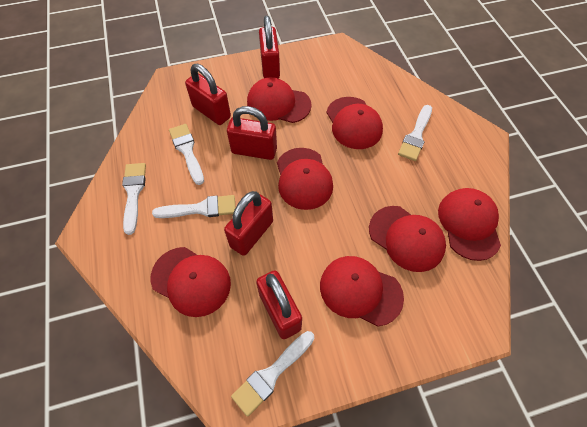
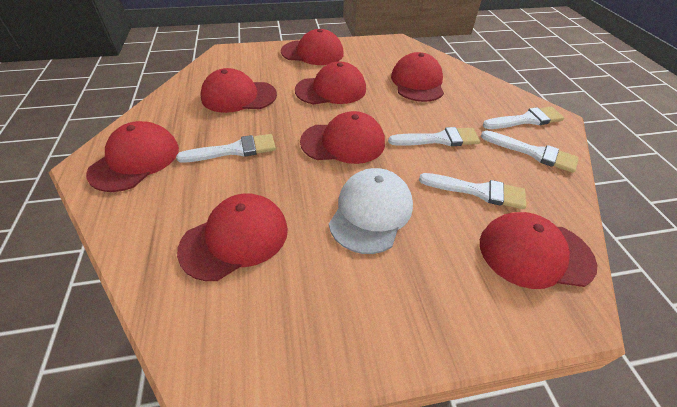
red cap: [151,247,231,317] [247,77,312,123] [277,148,333,210] [320,256,404,326] [326,97,383,149] [369,206,446,272] [438,188,501,261] = 7 -> [86,121,179,192] [177,193,288,281] [200,68,277,113] [281,29,344,65] [295,62,366,105] [300,111,385,164] [391,52,444,102] [480,212,597,289] = 8
red padlock: [185,64,231,125] [224,191,273,256] [227,106,277,160] [256,270,302,339] [259,16,280,78] = 5 -> none = 0
white cap: none = 0 -> [329,168,413,254] = 1

